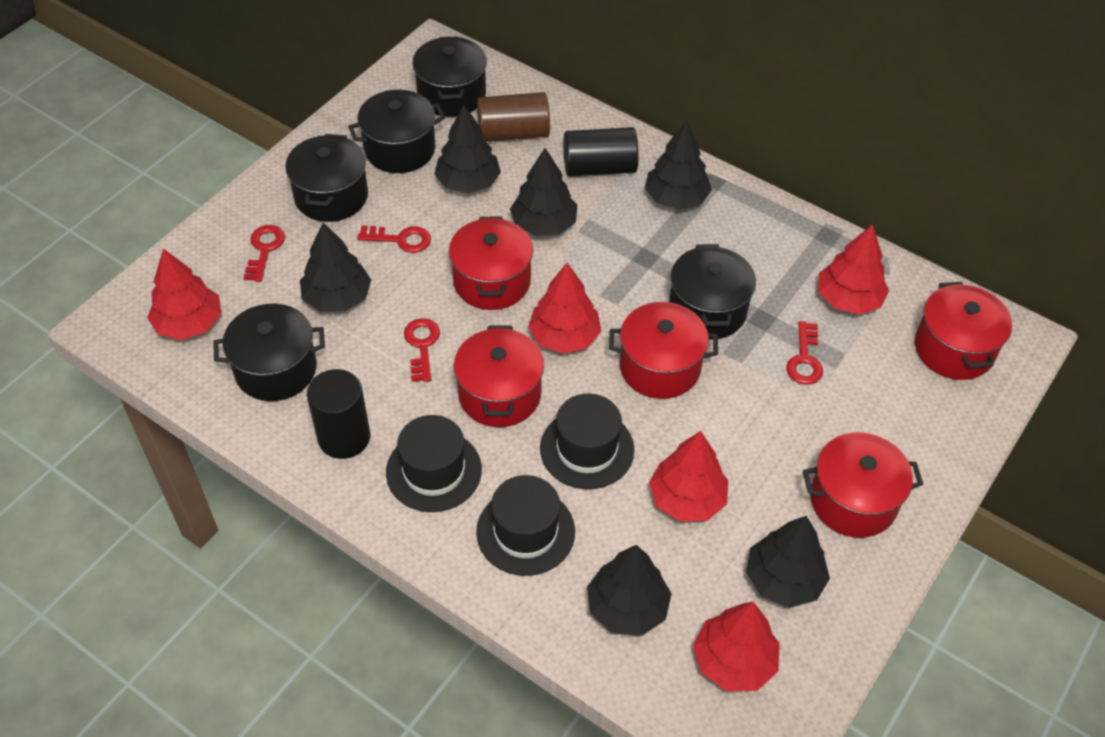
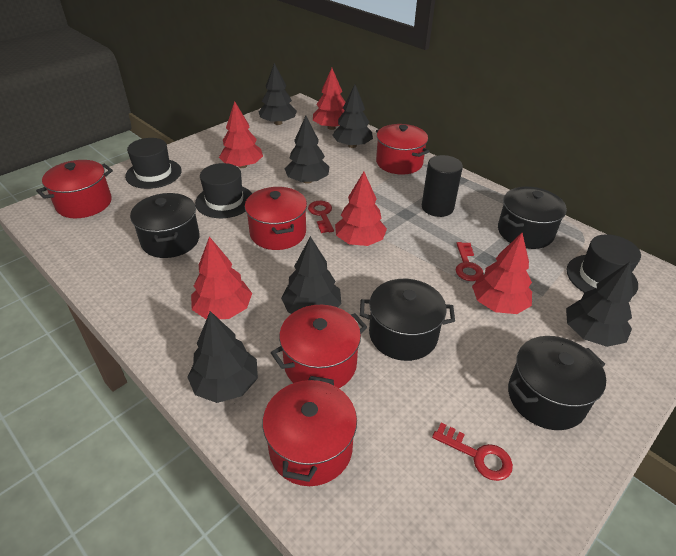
black cylinder: [307,369,370,459] [564,127,639,177] = 2 -> [422,155,463,217] = 1
black pot: [214,303,325,401] [285,134,368,222] [348,90,445,173] [412,36,487,117] [669,244,756,340] = 5 -> [130,193,200,258] [360,279,455,361] [498,187,567,249] [508,336,606,430] = 4
brown cylinder: [477,92,550,142] = 1 -> none = 0
red key: [243,225,285,282] [357,225,431,253] [404,318,440,382] [786,321,823,385] = 4 -> [308,201,334,233] [432,422,513,481] [456,242,483,281] = 3

